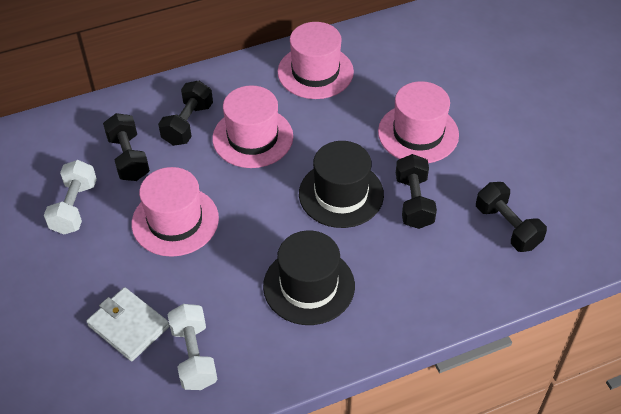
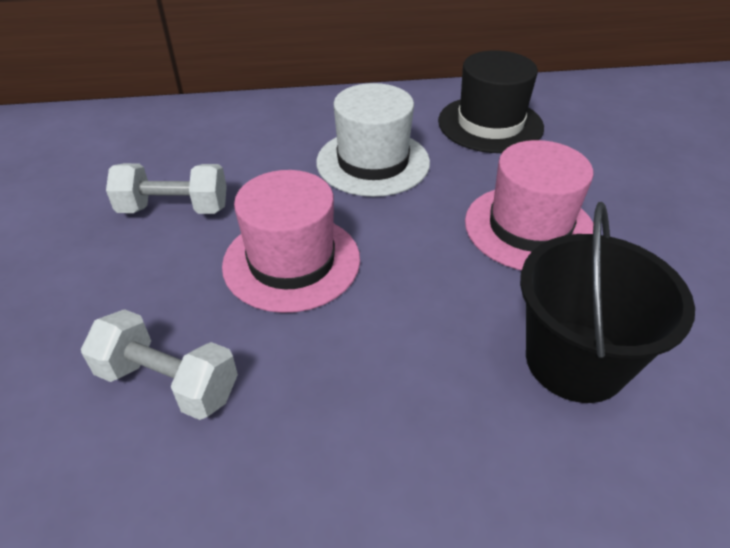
black bucket: none = 0 -> [520,202,695,403] = 1
black dumbbell: [103,113,150,181] [158,81,213,146] [396,154,437,229] [476,182,547,252] = 4 -> none = 0
black hat: [263,230,355,325] [299,141,384,228] = 2 -> [438,50,544,153] = 1
pink hat: [132,167,219,257] [212,85,293,168] [278,22,354,99] [378,81,459,163] = 4 -> [222,170,360,313] [465,140,594,270] = 2
white hat: none = 0 -> [316,83,430,197] = 1
white wallet: [86,287,170,361] = 1 -> none = 0

